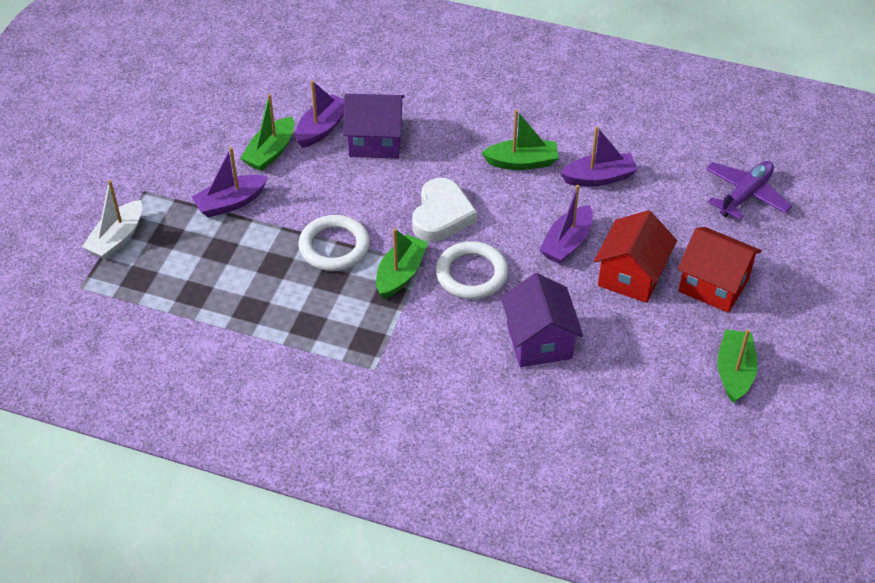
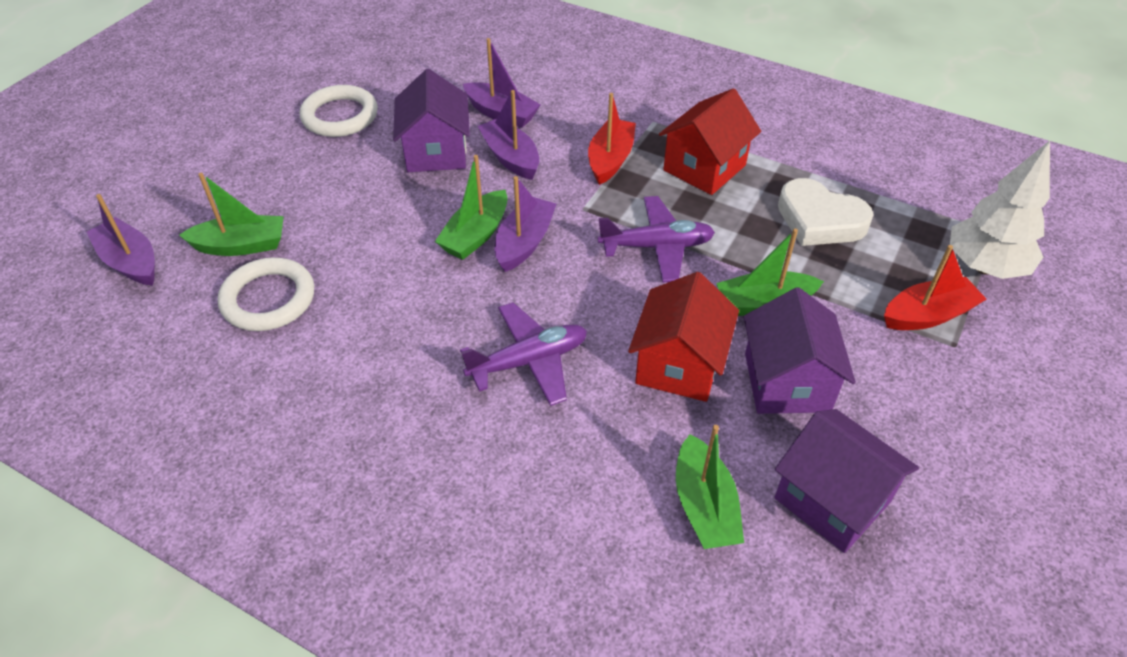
purple house: [343,94,405,158] [501,273,583,367] = 2 -> [393,69,470,172] [744,287,856,414] [775,409,919,553] = 3
purple plane: [706,161,792,220] = 1 -> [460,302,587,406] [598,196,715,282] = 2
red boat: none = 0 -> [588,93,636,185] [884,245,986,330] = 2
white boat: [82,180,142,260] = 1 -> none = 0
white tree: none = 0 -> [950,140,1050,279] = 1

